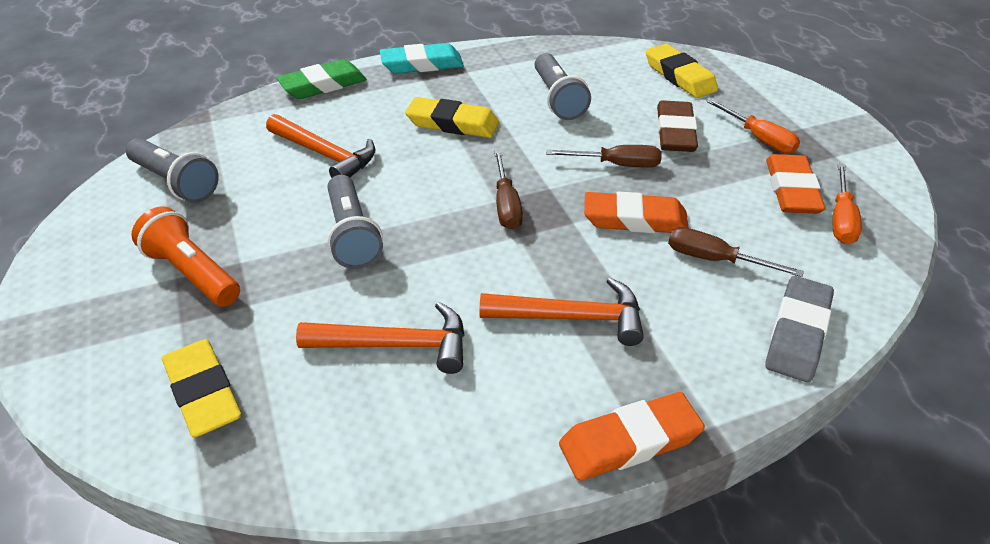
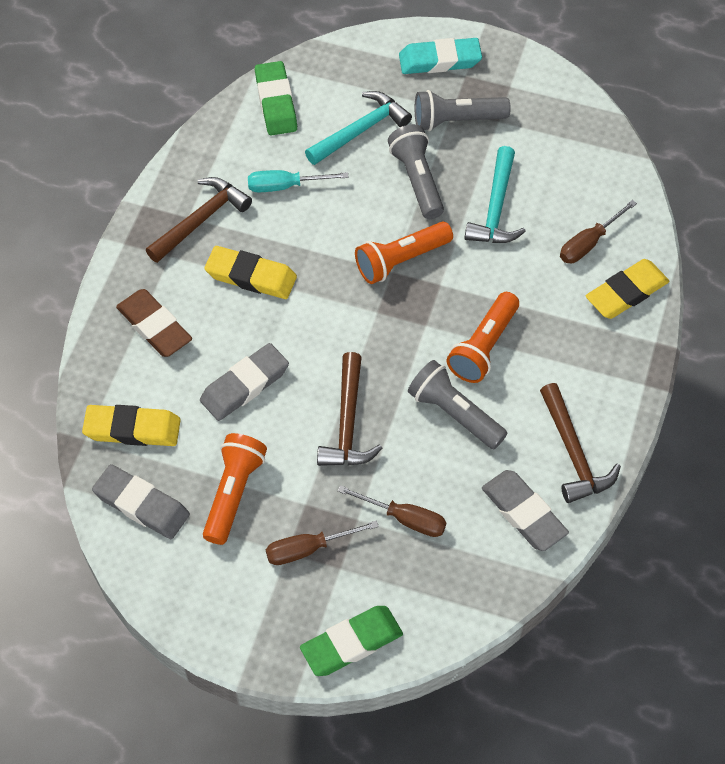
brown hammer: none = 0 -> [146,177,252,263] [317,352,382,466] [540,383,621,503] = 3
green eraser: [276,59,367,99] = 1 -> [255,61,297,135] [300,606,403,676] = 2
grey eraser: [765,276,834,382] = 1 -> [92,464,190,539] [200,343,289,421] [482,470,569,551] = 3
orange eraser: [559,392,705,481] [584,192,689,233] [766,154,826,214] = 3 -> none = 0
orange flashlight: [132,207,240,307] = 1 -> [203,433,267,545] [355,222,453,284] [447,292,519,383] = 3
orange hammer: [266,114,375,178] [296,302,464,374] [479,278,644,346] = 3 -> none = 0
orange screwdriver: [706,99,800,154] [833,164,862,244] = 2 -> none = 0
turquoise hammer: none = 0 -> [305,91,412,165] [464,146,526,243] = 2
turquoise screwdriver: none = 0 -> [248,170,349,192] = 1

